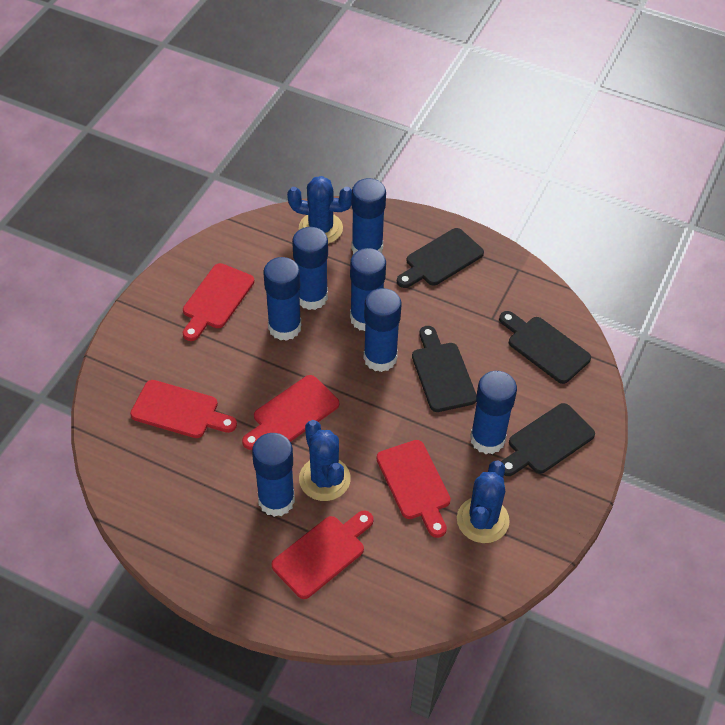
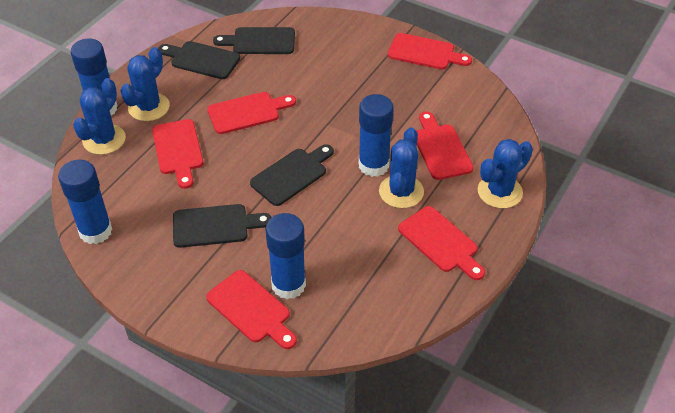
blue cactus: [287,176,352,244] [299,420,351,501] [457,460,510,543] = 3 -> [73,78,126,155] [120,47,170,121] [379,127,424,208] [478,139,533,208] = 4
blue glue stick: [252,433,295,517] [263,257,301,341] [292,227,328,310] [350,248,386,331] [351,178,386,254] [364,288,402,372] [470,371,517,454] = 7 -> [58,160,112,244] [71,38,118,115] [265,213,306,299] [359,94,394,177] = 4
red cutting board: [130,380,237,438] [183,263,254,341] [242,375,339,450] [272,510,374,599] [376,440,451,538] = 5 -> [152,119,204,189] [206,270,297,349] [207,92,296,134] [388,33,472,70] [398,206,485,280] [416,111,474,180] = 6

